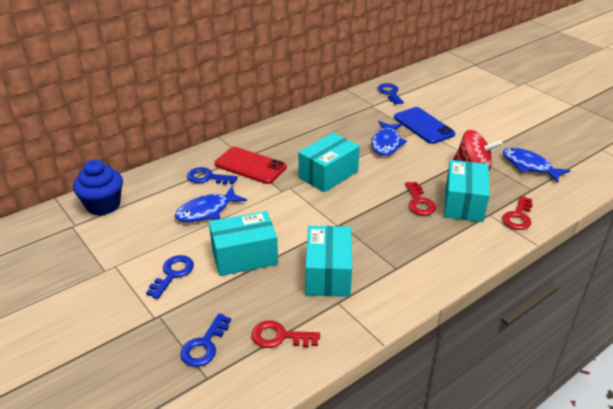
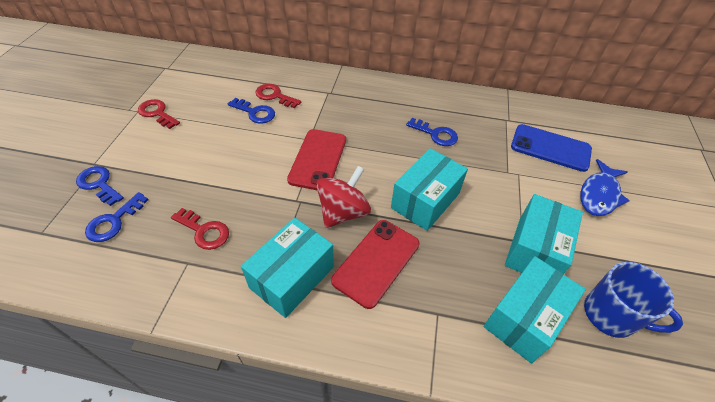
blue cupcake: [73,159,123,216] = 1 -> none = 0
blue fish: [175,187,247,222] [371,121,407,156] [503,147,571,183] = 3 -> [581,159,630,216] = 1
blue mug: none = 0 -> [584,262,683,338] = 1
red phone: [215,147,287,184] = 1 -> [287,129,346,190] [331,220,420,309] = 2

